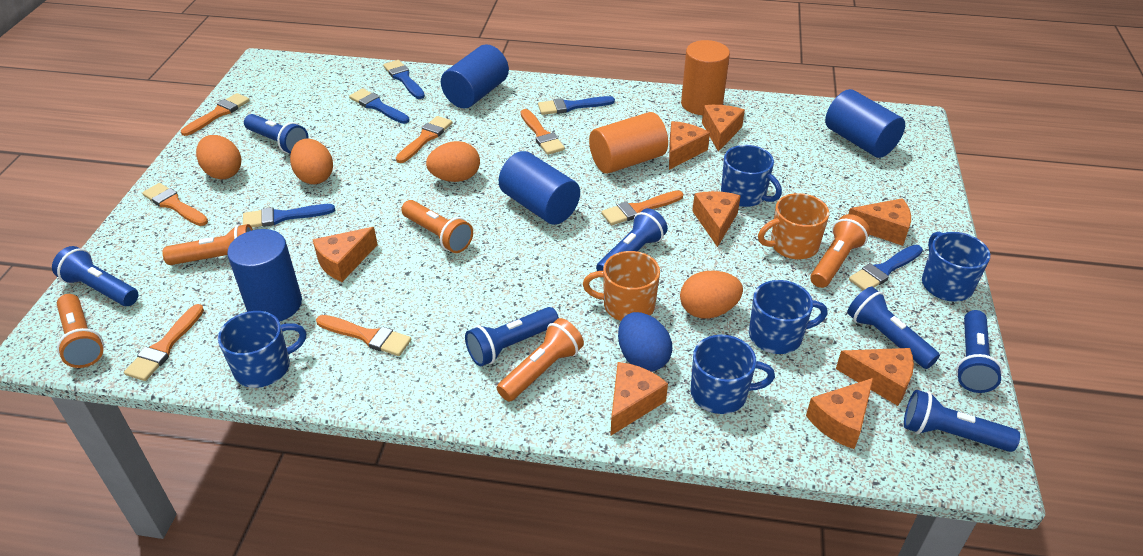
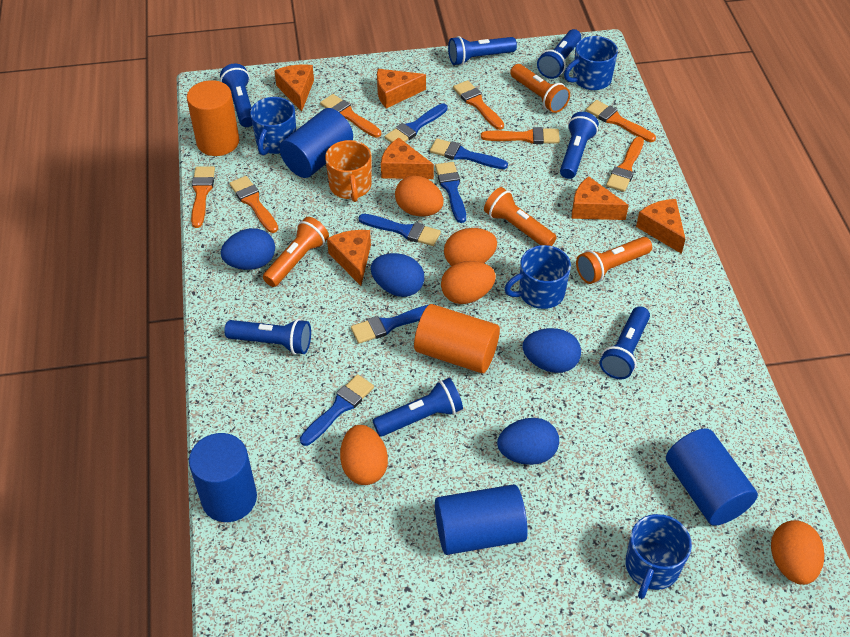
blue brush: [243,204,335,228] [349,88,409,124] [383,60,425,99] [538,96,615,115] [849,245,923,290] = 5 -> [300,374,374,446] [351,304,435,344] [358,214,441,246] [385,103,448,143] [430,138,508,169] [435,162,466,223] = 6
blue egg: [618,312,672,372] = 1 -> [221,228,275,270] [371,253,424,297] [497,418,559,465] [523,328,581,373] = 4
blue mug: [218,311,306,388] [690,335,775,414] [721,145,782,207] [749,280,828,354] [922,232,990,301] = 5 -> [250,97,296,155] [505,245,571,309] [564,36,618,90] [625,514,692,599] = 4
orange cheese: [312,227,378,282] [610,362,668,436] [669,121,710,170] [692,191,741,247] [702,105,745,152] [806,378,873,449] [836,348,914,406] [849,198,911,246] = 8 -> [274,64,314,112] [327,230,371,286] [377,69,426,108] [381,138,434,179] [572,176,629,220] [636,199,685,254] = 6
orange egg: [196,135,241,179] [290,138,333,184] [426,141,480,182] [680,271,743,319] = 4 -> [340,425,388,485] [395,176,444,216] [441,261,496,304] [444,228,497,266] [771,520,824,585] = 5
orange flashlight: [57,294,103,368] [162,224,253,265] [401,200,473,253] [497,318,584,402] [810,214,870,288] = 5 -> [263,217,329,287] [484,187,557,246] [510,64,570,113] [576,237,652,284] = 4
orange mug: [583,251,660,321] [758,193,829,259] = 2 -> [325,140,371,202] = 1

